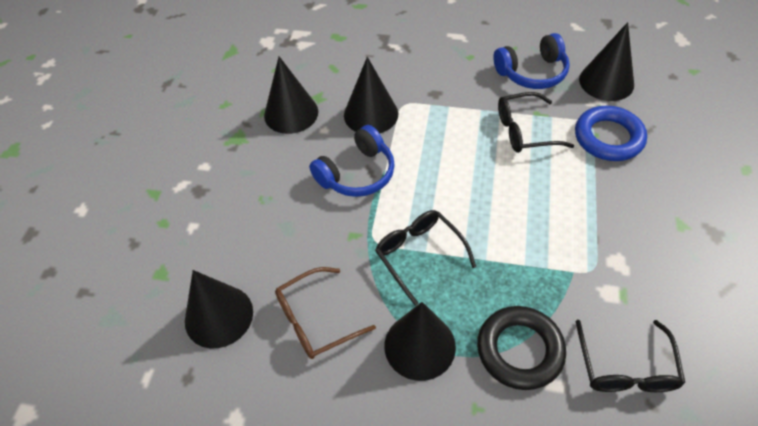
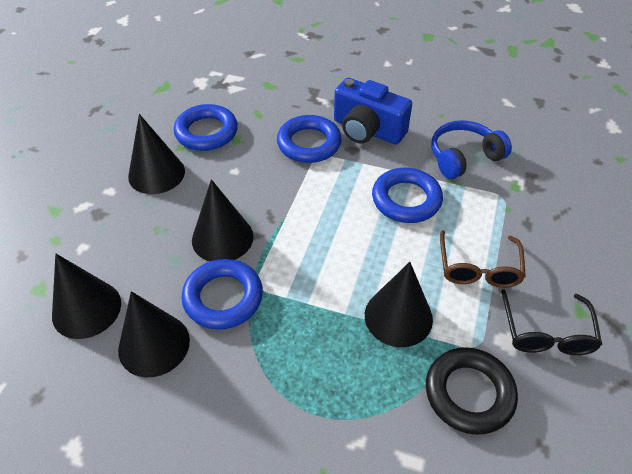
black glasses: [375,210,476,306] [498,92,574,153] [576,320,685,392] = 3 -> [501,289,602,355] = 1
blue camera: none = 0 -> [334,78,412,144] = 1
blue headphones: [309,125,395,197] [493,33,570,89] = 2 -> [431,120,512,179] = 1
blue ring: [575,106,647,161] = 1 -> [174,104,238,151] [182,259,263,330] [277,115,341,163] [372,168,443,223] = 4

